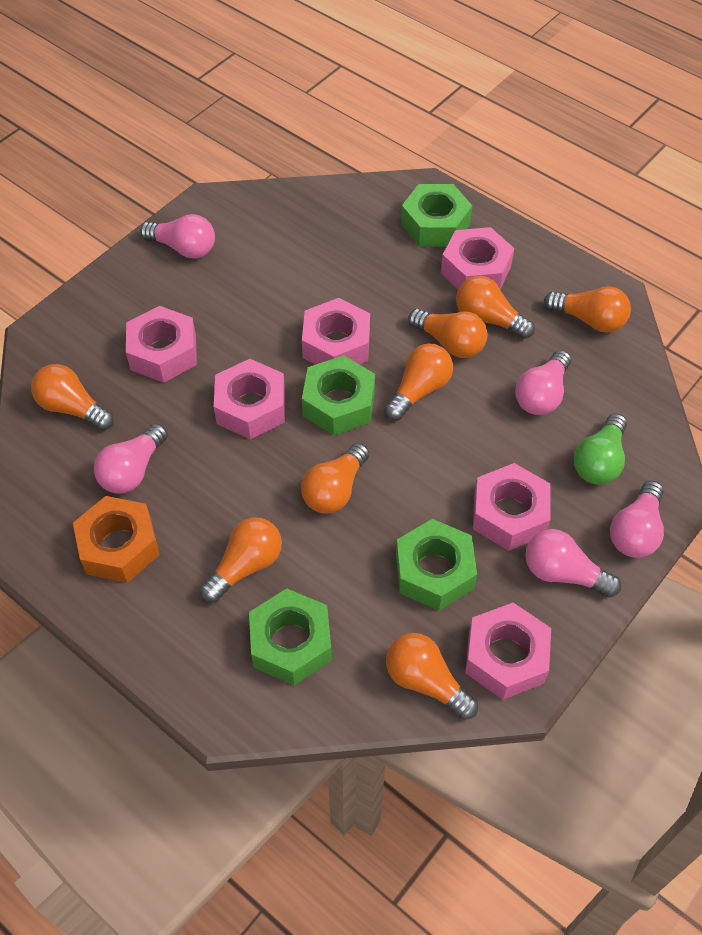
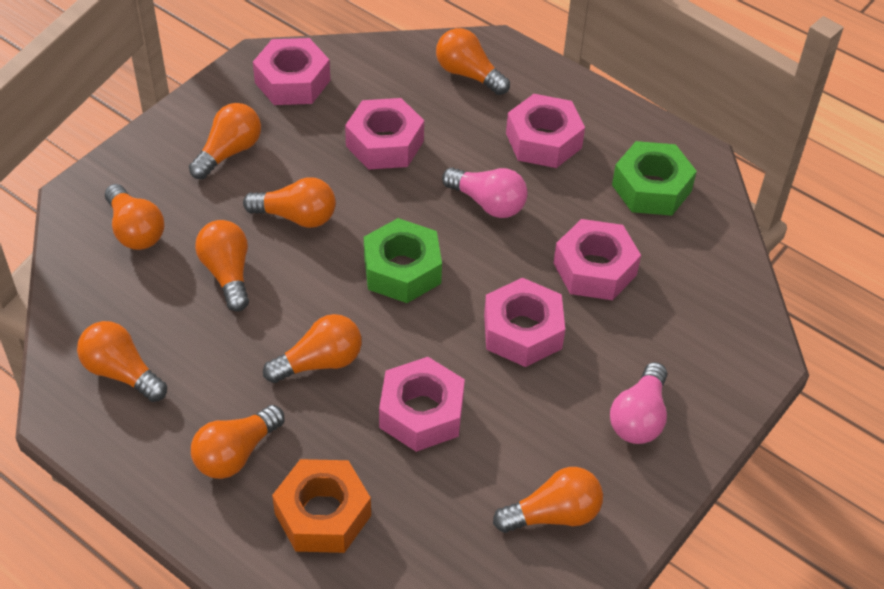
green light bulb: [574,413,627,485] = 1 -> none = 0
green nut: [249,588,332,685] [302,355,375,435] [396,519,477,611] [401,184,472,247] = 4 -> [364,218,442,303] [612,141,697,216] = 2
orange light bulb: [31,364,114,430] [200,517,282,603] [301,443,370,514] [385,344,453,420] [386,633,478,720] [408,309,488,358] [456,276,535,339] [544,286,631,332] = 8 -> [77,321,167,402] [105,184,164,250] [189,103,261,179] [191,405,285,479] [195,220,249,312] [243,177,336,228] [263,314,362,383] [436,28,510,95] [493,467,603,533] = 9
pink light bulb: [94,423,168,494] [140,214,215,259] [515,350,571,415] [525,529,621,597] [610,480,664,558] = 5 -> [442,167,528,218] [610,362,667,444] = 2

